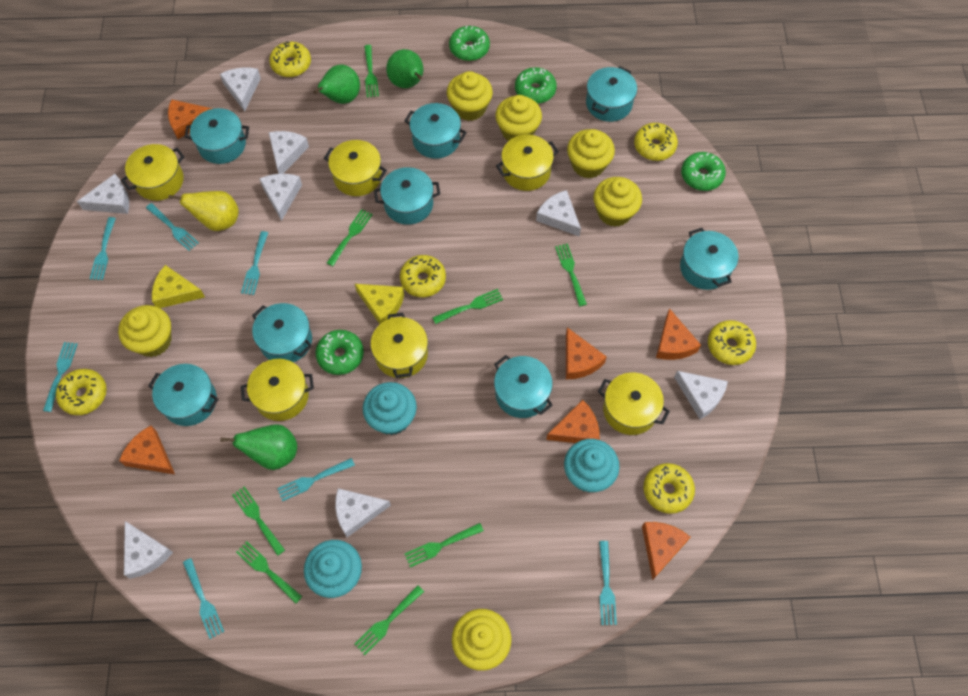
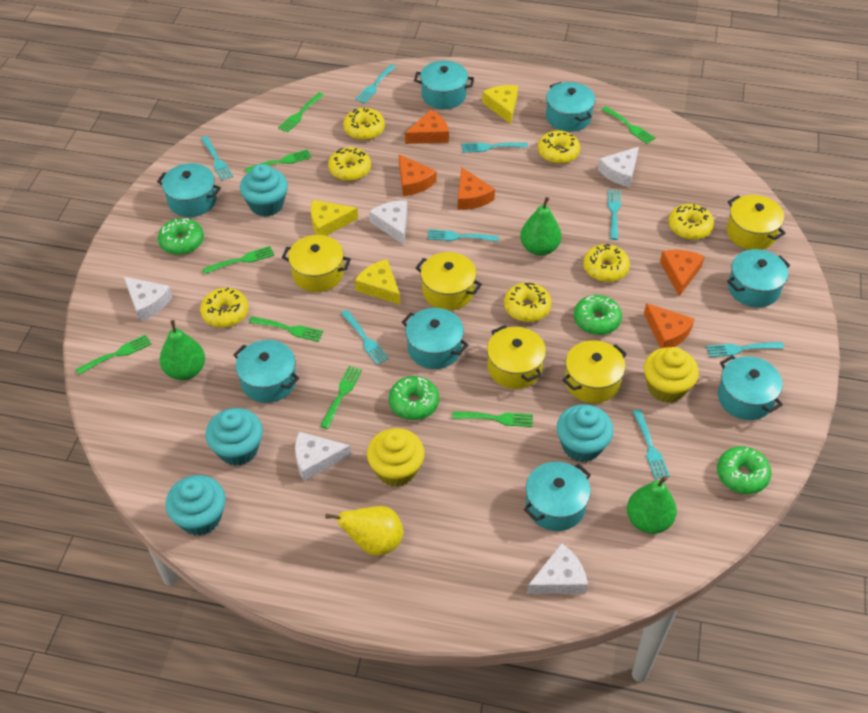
orange cheese: [119,426,175,474] [168,99,213,139] [546,400,600,443] [566,327,607,379] [642,522,690,580] [656,308,701,360] = 6 -> [399,154,436,196] [405,110,449,144] [458,167,495,210] [644,303,694,348] [660,250,705,296] = 5
turquoise cupcake: [304,540,362,598] [363,382,417,435] [564,439,620,492] = 3 -> [165,475,226,536] [205,408,263,466] [240,164,288,217] [557,404,614,462] = 4
turquoise fork: [43,342,78,412] [90,217,116,280] [146,203,199,251] [183,558,224,639] [241,231,268,295] [277,458,355,501] [599,541,617,625] = 7 -> [201,136,233,181] [341,310,389,365] [355,64,396,103] [427,229,499,242] [461,142,528,152] [608,190,621,240] [632,410,670,479] [706,342,784,357] = 8
white cheese: [77,174,129,214] [124,521,173,579] [220,68,261,111] [259,174,302,221] [268,131,309,174] [335,488,391,537] [536,190,581,237] [674,371,728,419] = 8 -> [124,277,172,321] [295,432,351,481] [369,200,407,244] [527,543,588,594] [598,147,639,187] = 5
yellow cheese: [152,265,205,308] [355,284,404,324] = 2 -> [311,200,358,236] [355,259,400,305] [482,85,518,124] = 3
yellow cupcake: [118,305,171,357] [447,71,493,121] [452,609,511,671] [495,95,542,141] [567,129,615,179] [593,177,642,227] = 6 -> [367,428,425,487] [644,347,699,403] = 2
yellow donut: [56,369,107,415] [269,41,311,77] [400,255,446,297] [634,123,678,161] [643,463,695,514] [708,320,756,365] = 6 -> [200,288,248,328] [328,147,371,181] [343,108,385,140] [504,282,552,322] [538,130,580,164] [583,244,630,282] [668,204,714,240] = 7
yellow pot: [121,144,184,201] [241,359,314,421] [324,140,387,196] [371,313,428,378] [496,135,559,191] [598,372,670,435] = 6 -> [282,235,351,292] [415,252,482,310] [487,325,546,389] [563,340,627,403] [727,195,786,250] = 5

